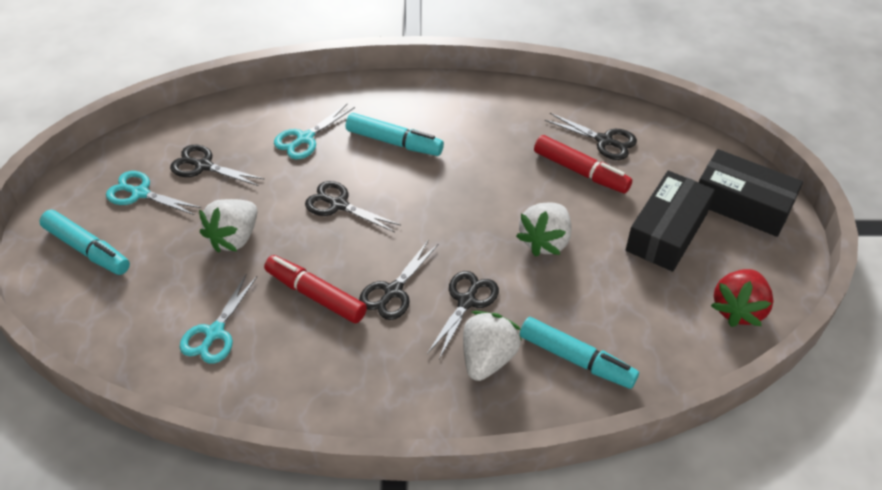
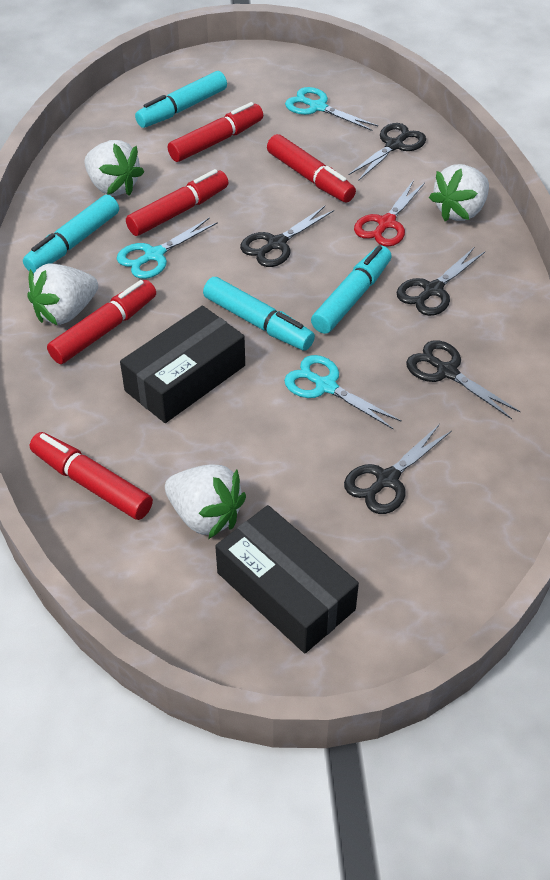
red marker: [264,255,367,323] [534,135,632,193] = 2 -> [30,432,153,520] [47,280,156,364] [126,169,228,236] [168,102,263,162] [267,134,356,203] = 5
red scissors: none = 0 -> [354,180,425,247] = 1
red strawberry: [711,269,773,327] = 1 -> none = 0
turquoise marker: [39,210,130,275] [346,113,444,156] [520,317,639,389] = 3 -> [23,195,119,274] [135,71,227,128] [203,277,315,351] [311,246,392,334] = 4
white strawberry: [199,199,257,253] [463,311,522,381] [516,202,572,257] = 3 -> [27,263,98,325] [85,140,144,196] [165,464,246,539] [429,164,489,221] = 4

